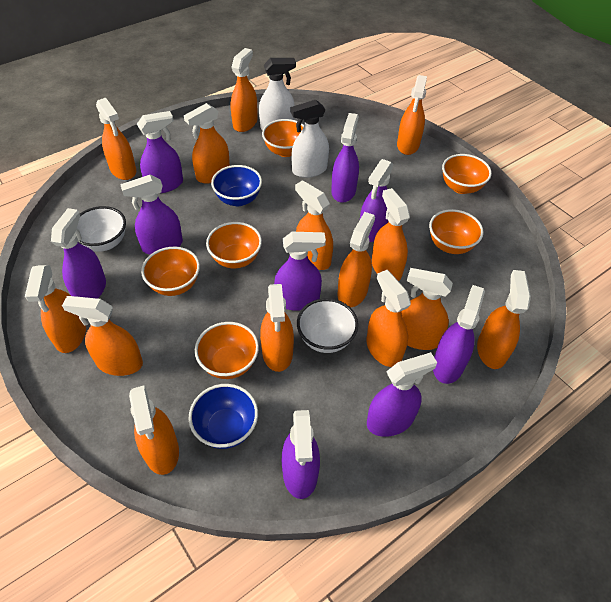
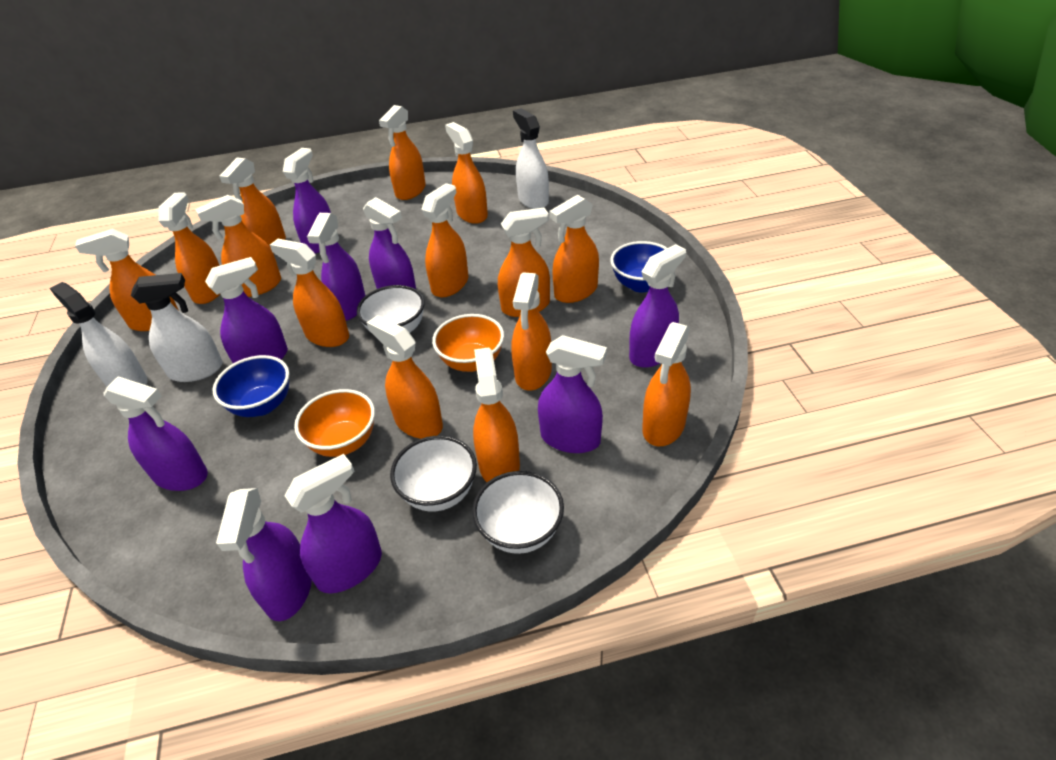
orange bowl: [141,247,200,296] [195,322,259,379] [206,222,262,268] [262,119,304,157] [429,209,484,254] [442,154,492,194] = 6 -> [294,389,375,457] [432,314,504,372] = 2
white bowl: [77,206,126,252] [297,298,358,353] = 2 -> [357,285,425,333] [390,436,477,512] [472,471,564,554] = 3
white spray bottle: [259,58,296,130] [291,100,329,178] = 2 -> [50,282,148,387] [131,273,223,382] [513,108,549,209] = 3

